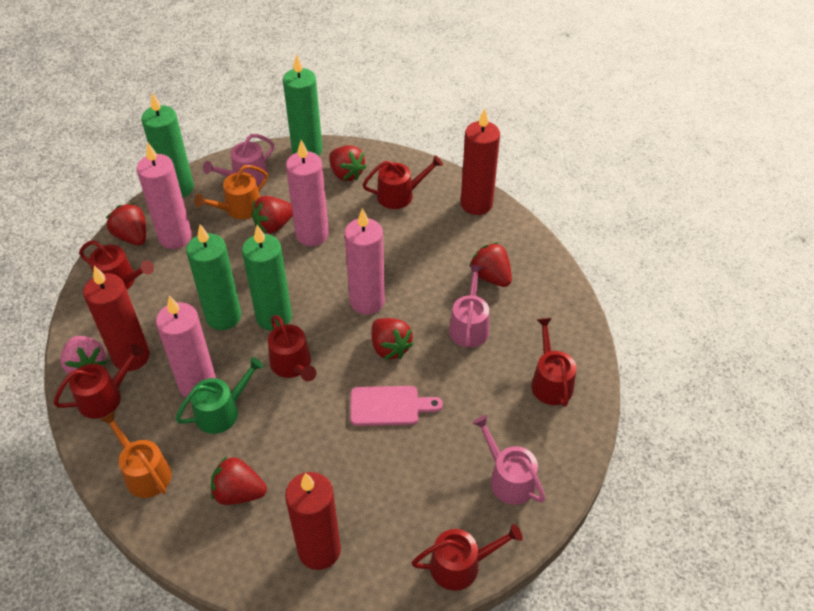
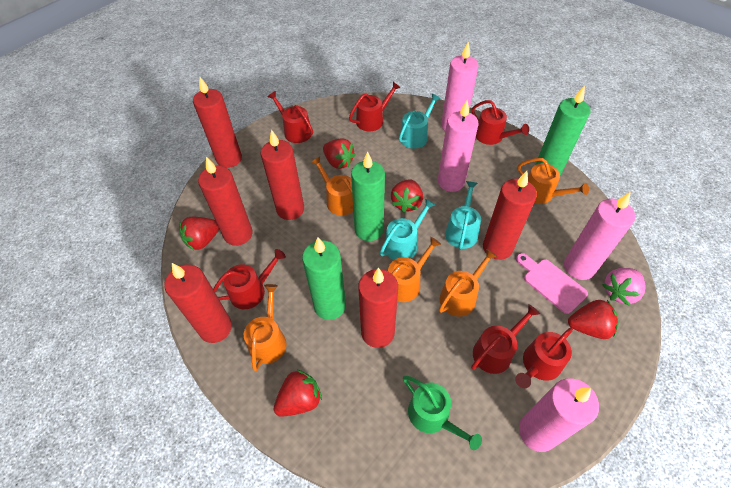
green candle: [141,93,194,198] [186,224,241,330] [242,225,292,331] [283,54,323,156] = 4 -> [302,237,346,320] [351,151,385,241] [535,86,591,175] = 3
orange watering can: [100,411,171,498] [194,165,268,219] = 2 -> [244,284,286,371] [311,157,353,216] [388,237,441,302] [439,249,498,316] [517,158,589,204] = 5
pink watering can: [203,134,274,186] [449,265,489,348] [473,415,546,505] = 3 -> none = 0
red candle: [83,266,150,371] [285,472,341,570] [461,108,500,215] = 3 -> [165,263,232,343] [193,77,242,168] [198,157,253,246] [261,129,304,220] [358,268,398,348] [483,171,537,260] = 6
red strawberry: [106,203,146,245] [211,456,267,505] [251,196,293,234] [329,146,367,181] [372,318,414,359] [469,242,512,287] = 6 -> [179,217,219,250] [274,369,322,417] [323,138,356,169] [391,179,423,213] [568,300,619,339] = 5
turquoise watering can: none = 0 -> [380,198,435,260] [399,94,441,149] [445,181,481,249] = 3

